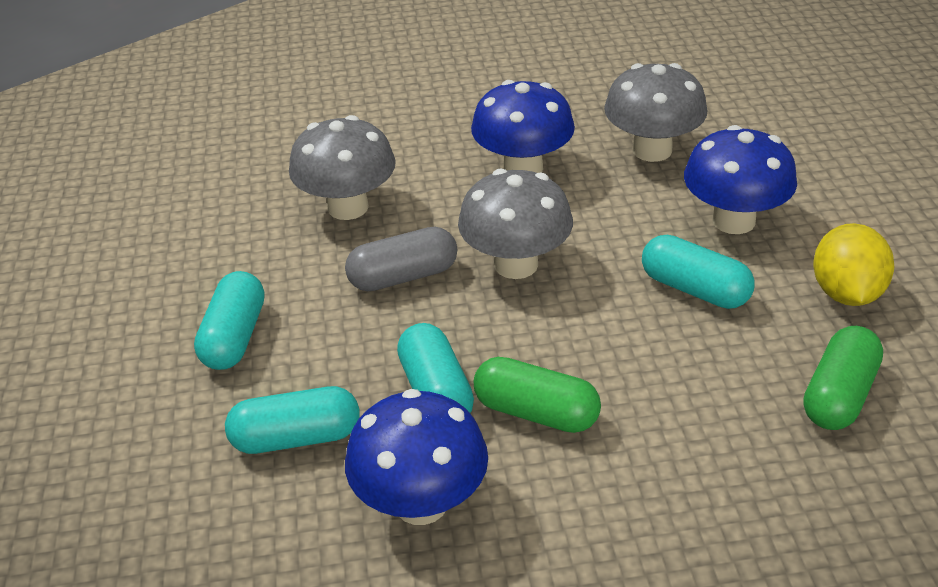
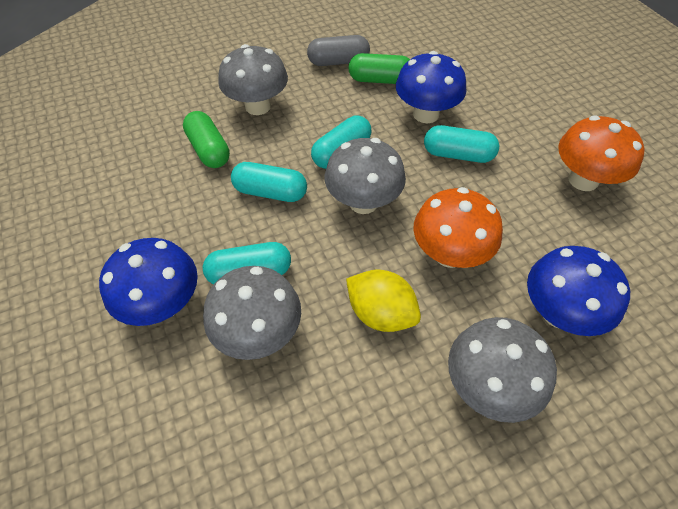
grey mushroom: [289,115,396,220] [458,168,573,279] [604,63,707,162] = 3 -> [203,266,301,360] [218,44,288,115] [325,138,406,214] [448,317,557,423] = 4
orange mushroom: none = 0 -> [413,187,503,268] [558,116,645,191] = 2

